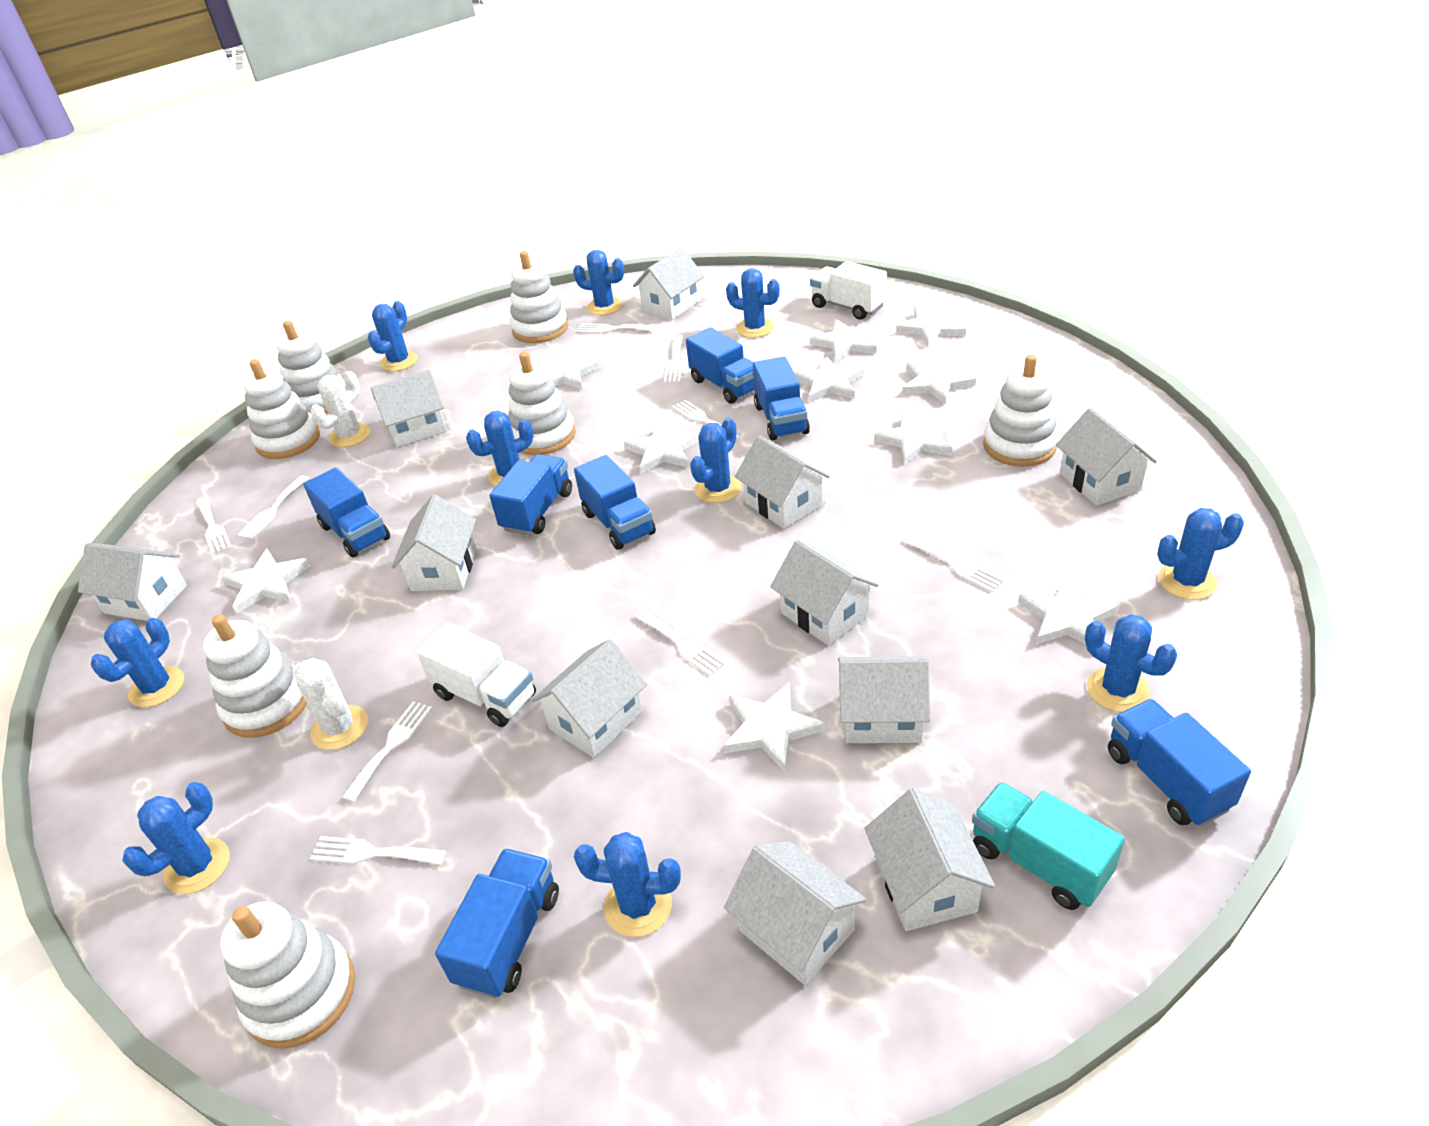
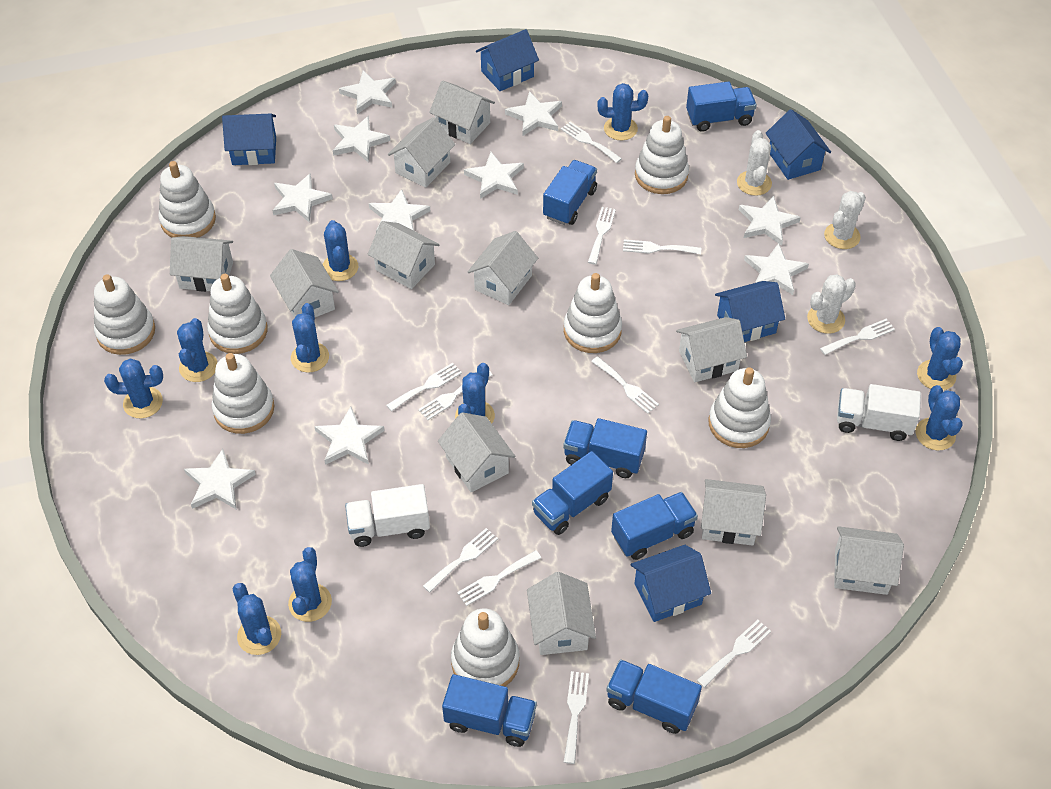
blue house: none = 0 -> [222,113,276,165] [476,29,539,91] [630,545,711,622] [715,281,785,342] [766,109,831,180] = 5
turquoise truck: [972,782,1125,910] = 1 -> none = 0
white cactus: [294,658,368,750] [310,371,370,447] = 2 -> [737,130,772,196] [807,274,856,334] [824,191,866,249] = 3
white fork: [196,496,232,554] [237,475,309,539] [310,836,446,865] [342,701,432,802] [576,323,656,333] [633,609,726,676] [664,335,684,383] [672,400,740,440] [901,535,1004,592] = 9 -> [386,363,462,411] [418,371,492,420] [423,528,498,593] [457,550,541,606] [561,122,622,163] [564,671,589,764] [588,207,616,264] [591,356,659,414] [623,239,701,254] [697,620,771,688] [820,319,895,355] = 11
white stacking toy: [203,614,307,738] [220,902,355,1049] [243,359,320,459] [276,321,347,413] [508,352,576,455] [510,251,568,343] [983,354,1058,467] = 7 -> [94,274,155,355] [158,161,216,238] [207,274,267,354] [212,353,274,434] [451,608,519,687] [564,273,622,353] [635,116,689,194] [708,367,771,448] = 8

